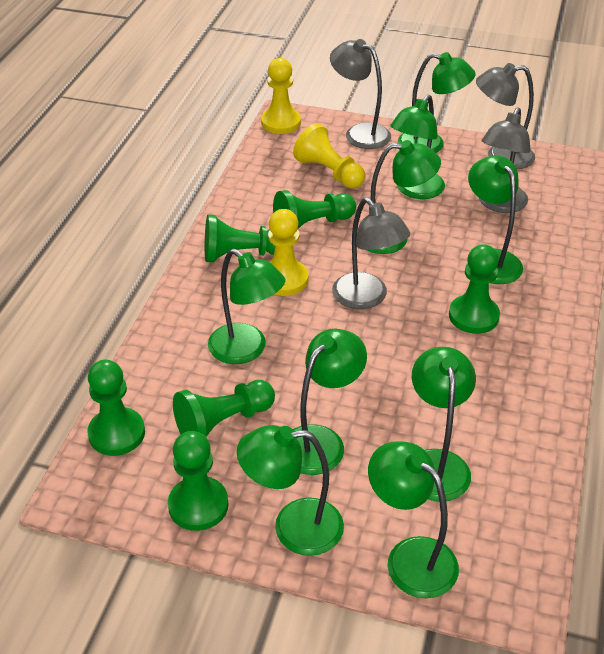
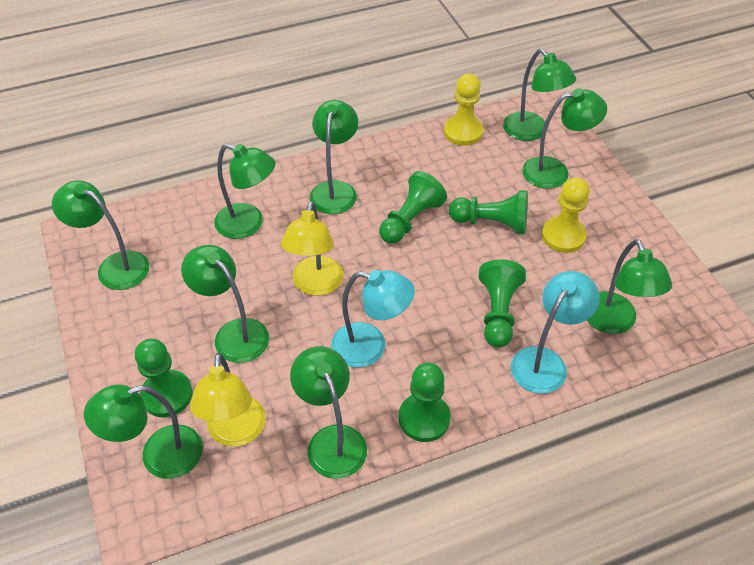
green pawn: [87,360,145,456] [168,431,228,531] [173,380,275,437] [205,215,275,262] [273,190,356,229] [449,244,500,334] = 6 -> [135,339,193,417] [379,171,447,244] [399,363,451,442] [449,190,528,234] [479,259,526,348] = 5
grey lamp: [330,39,391,149] [332,197,410,309] [476,63,535,169] [479,107,531,213] = 4 -> none = 0
turquoise lamp: none = 0 -> [331,270,415,368] [511,271,599,394] = 2
yellow lamp: none = 0 -> [190,353,266,447] [281,201,343,296] = 2
yellow pawn: [261,58,301,134] [268,209,309,296] [293,123,365,188] = 3 -> [444,74,483,146] [542,177,590,253] = 2

